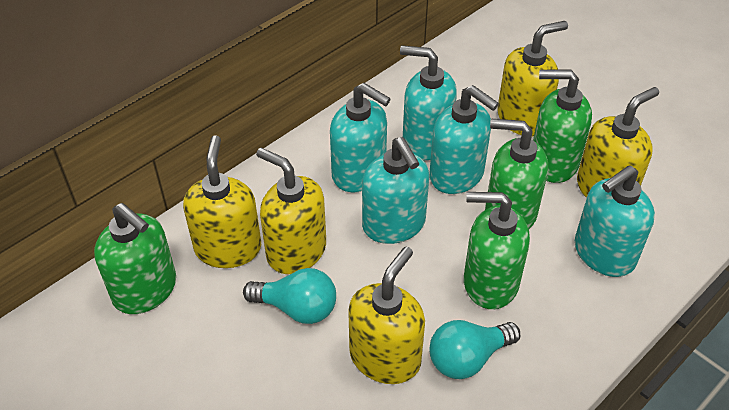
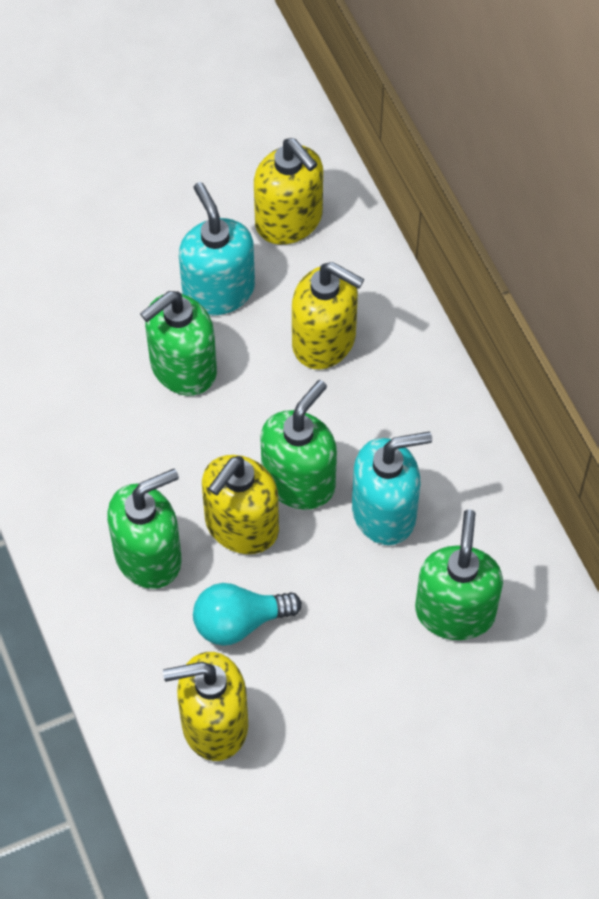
turquoise light bulb: [243,268,336,324] [429,320,520,379] = 2 -> [193,583,302,646] = 1
turquoise soap dispenser: [330,83,391,193] [362,137,429,244] [400,45,457,160] [430,85,499,194] [575,165,655,277] = 5 -> [179,182,255,316] [352,432,432,545] = 2
yellow soap dispenser: [183,135,262,268] [256,148,326,274] [348,247,425,384] [497,21,568,136] [577,87,659,198] = 5 -> [163,652,248,761] [202,455,279,554] [254,138,323,245] [292,262,364,369] = 4

